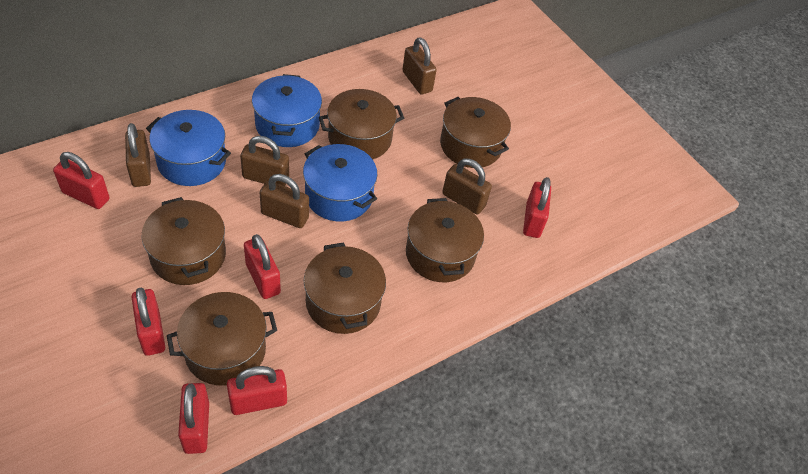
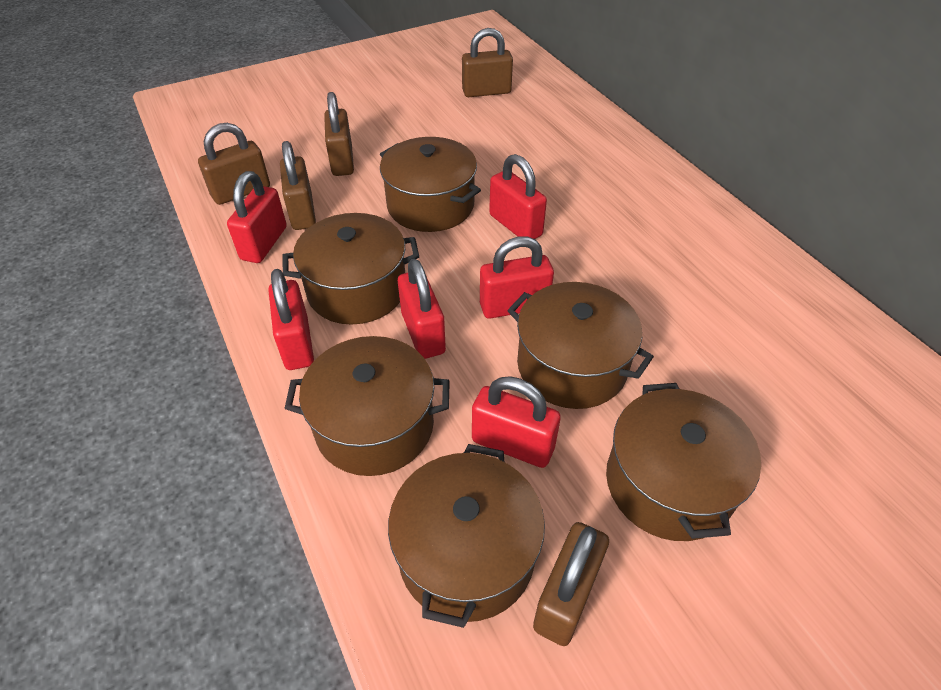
blue pot: [146,110,231,186] [252,74,322,147] [303,144,377,222] = 3 -> none = 0

